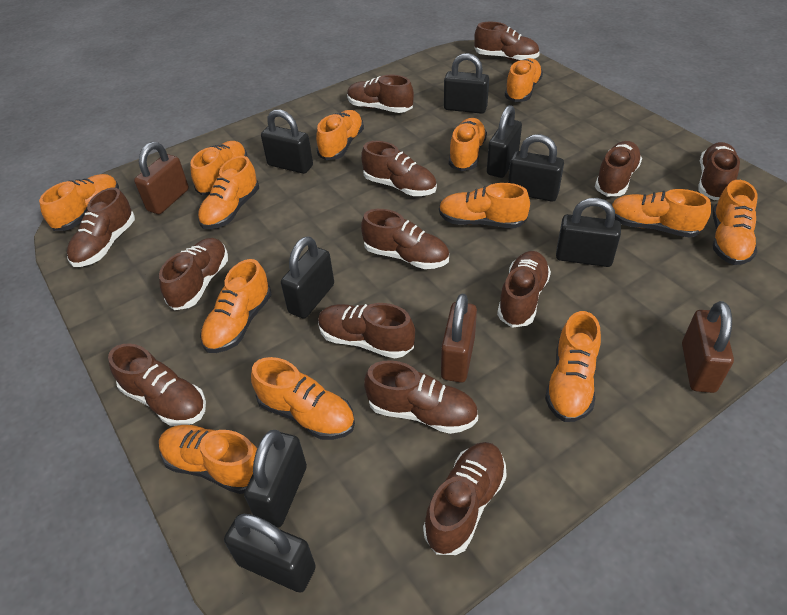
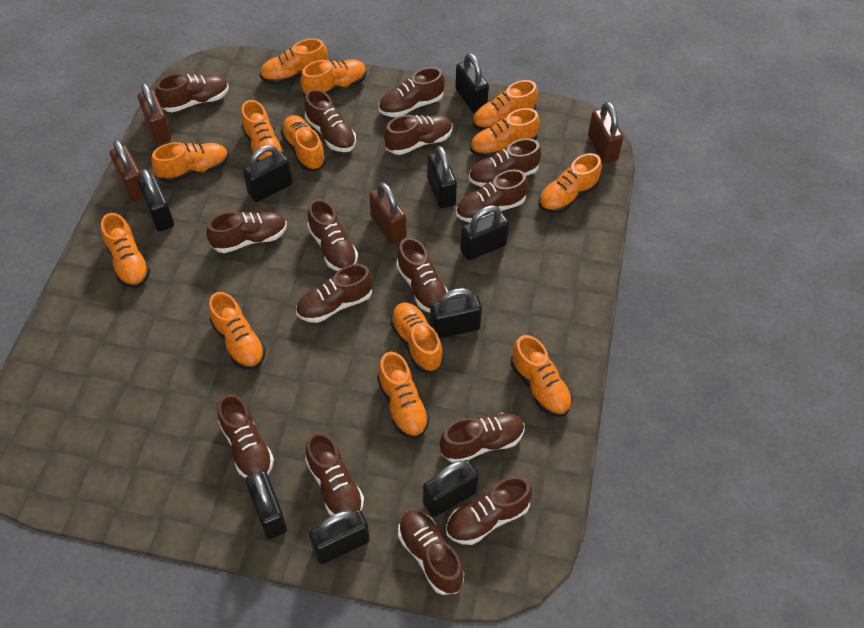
black padlock: [224,514,316,593] [244,430,307,527] [261,109,313,174] [281,236,334,318] [444,53,489,114] [487,105,522,178] [508,134,564,202] [556,198,621,267] = 8 -> [137,169,174,232] [243,145,292,202] [245,470,287,539] [309,509,370,564] [423,460,479,517] [427,146,457,208] [430,288,482,339] [455,53,489,113] [460,205,509,260] = 9
brown padlock: [134,142,189,214] [441,294,477,383] [682,301,734,393] = 3 -> [110,140,143,202] [138,83,171,144] [369,182,407,244] [588,102,623,163] = 4
brown shoe: [67,187,135,267] [108,343,206,426] [159,238,228,310] [318,303,415,358] [347,75,414,113] [361,141,437,196] [361,209,449,269] [364,360,478,434] [423,442,507,555] [474,22,540,61] [497,251,551,328] [595,141,642,197] [698,142,740,200] = 13 -> [155,74,229,112] [206,212,287,253] [217,394,274,479] [296,264,373,323] [304,89,356,152] [305,432,364,516] [307,199,358,271] [379,67,445,117] [384,115,453,155] [396,237,448,313] [398,510,464,595] [440,413,525,463] [446,476,532,545] [456,170,528,223] [469,138,541,187] = 15

